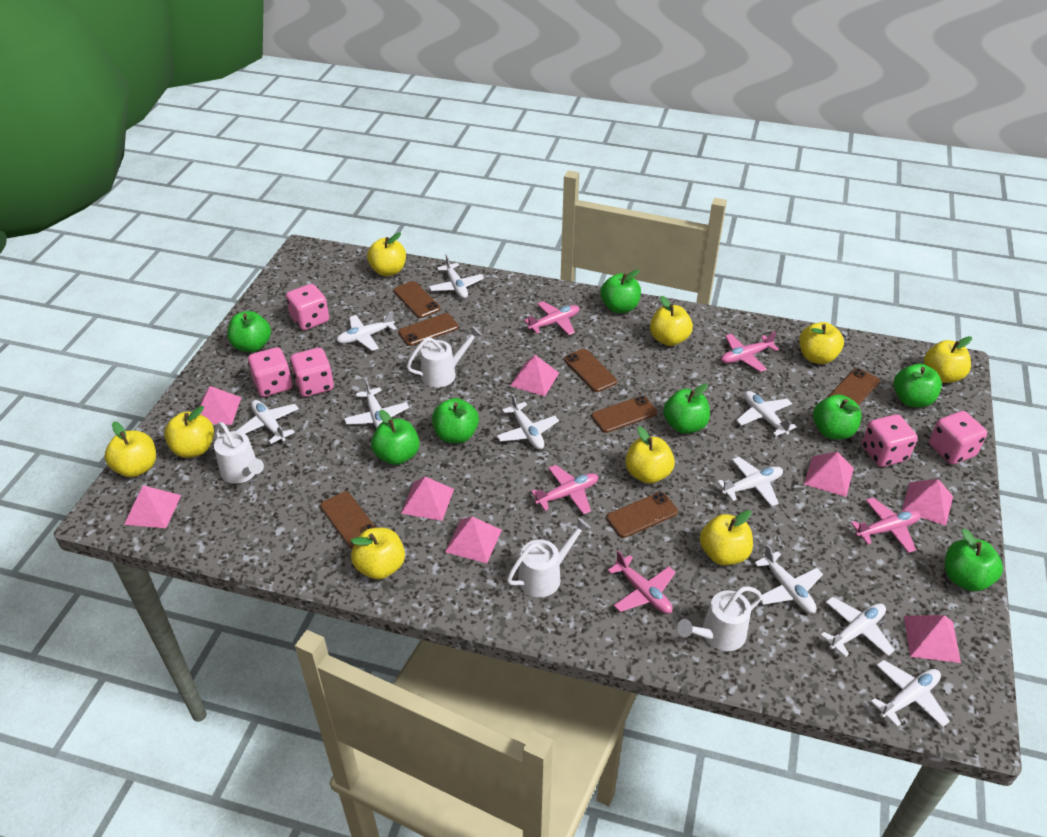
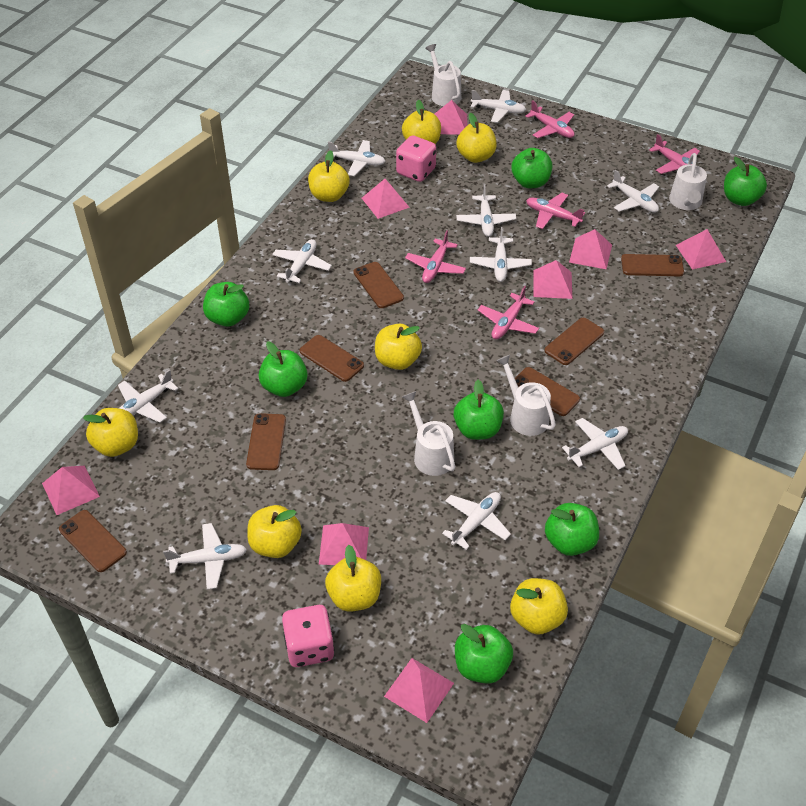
green apple: [227,311,271,352] [371,410,419,465] [432,398,479,443] [600,269,641,313] [663,384,710,434] [813,394,861,440] [894,364,942,408] [945,529,1003,591] = 8 -> [203,282,249,327] [259,341,308,397] [454,380,504,440] [455,624,513,684] [511,148,552,188] [545,503,599,556] [724,157,767,206] = 7
pink dice: [248,347,292,397] [286,284,329,330] [290,348,334,397] [862,414,917,467] [929,411,987,464] = 5 -> [282,605,334,667] [396,135,436,182] = 2
yellow apple: [104,422,156,477] [164,406,214,458] [351,528,405,580] [367,232,406,276] [625,426,675,484] [650,296,693,346] [700,510,753,565] [799,322,844,364] [924,336,972,383] = 9 -> [83,408,138,457] [247,505,302,558] [308,150,350,202] [325,545,381,612] [375,324,422,370] [402,100,441,144] [456,113,497,163] [510,578,568,635] = 8

